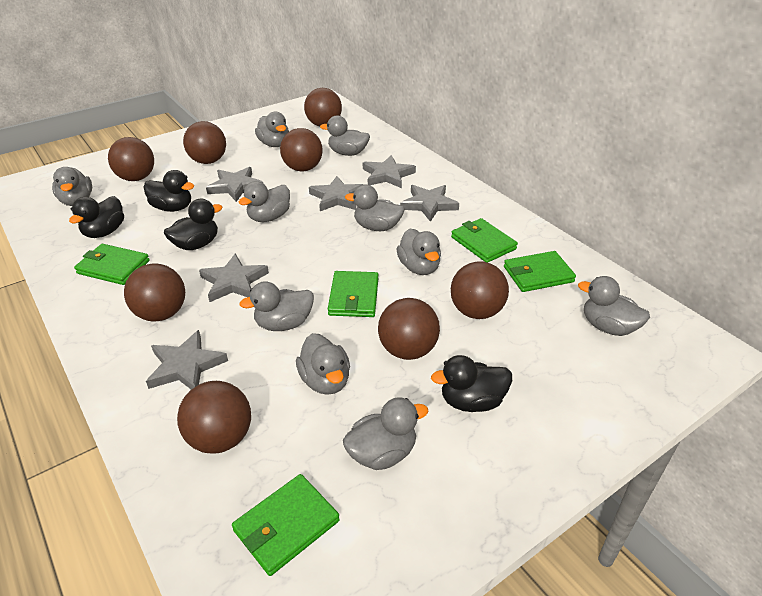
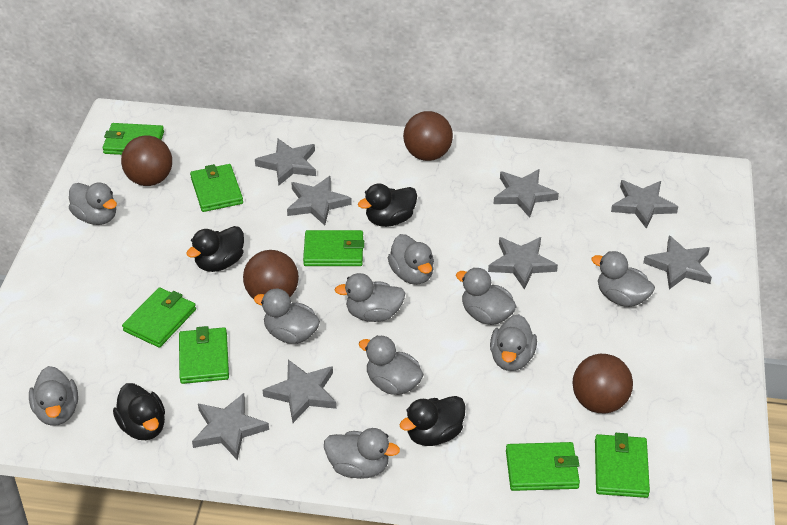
brown ball: [108,137,154,181] [124,263,185,321] [177,381,251,454] [183,121,226,164] [280,128,322,171] [304,88,342,126] [378,298,440,360] [451,261,509,319] = 8 -> [121,136,172,186] [243,250,299,299] [403,111,453,161] [572,354,633,413] = 4
green wallet: [74,244,150,285] [232,474,340,576] [328,271,378,317] [451,218,518,263] [504,251,576,292] = 5 -> [103,123,164,155] [122,288,196,348] [179,326,229,384] [190,164,243,212] [303,230,364,266] [506,442,580,491] [595,433,650,498] = 7
grey star: [146,330,228,389] [199,253,269,302] [206,167,264,202] [309,176,364,211] [363,155,416,188] [400,185,459,222] = 6 -> [192,393,269,461] [255,139,316,185] [263,360,337,423] [287,176,352,226] [488,237,558,290] [494,169,559,218] [611,180,678,229] [643,235,712,289] = 8

